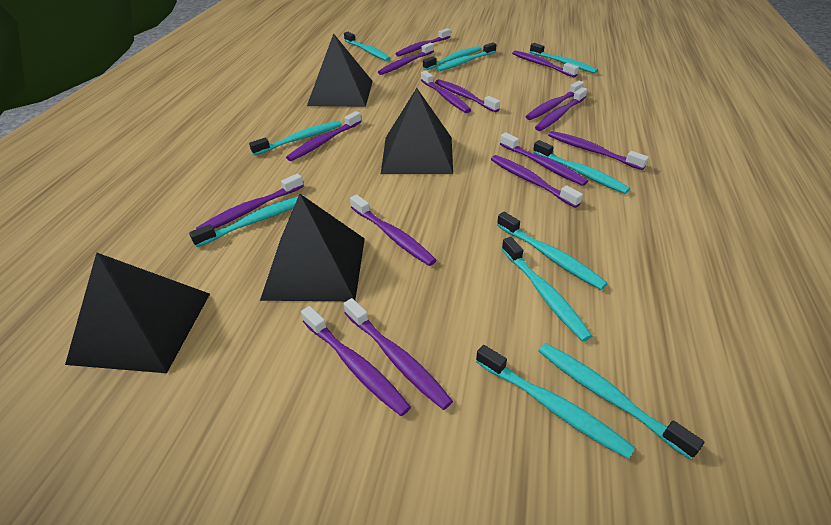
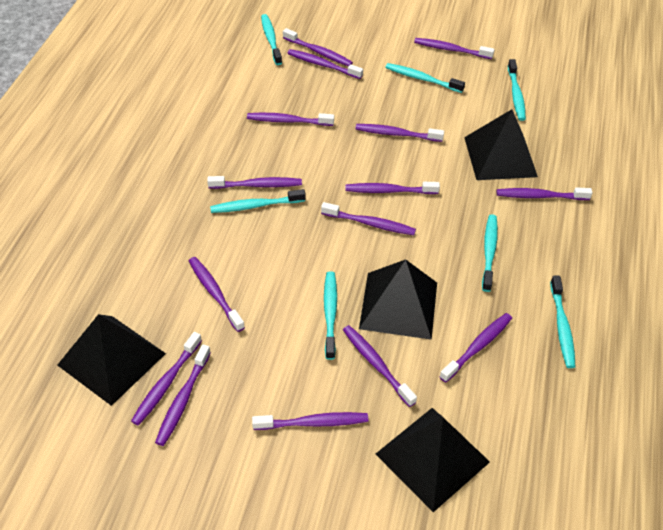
turquoise toothbrush: [189,195,306,247] [249,121,342,156] [344,32,391,61] [423,46,482,70] [436,42,497,71] [476,345,635,459] [497,212,608,290] [502,237,592,341] [530,43,598,73] [533,140,630,194] [539,343,704,459] = 11 -> [210,189,306,213] [261,14,282,65] [324,271,337,360] [385,63,465,93] [482,214,498,292] [508,59,526,121] [550,276,575,368] = 7

